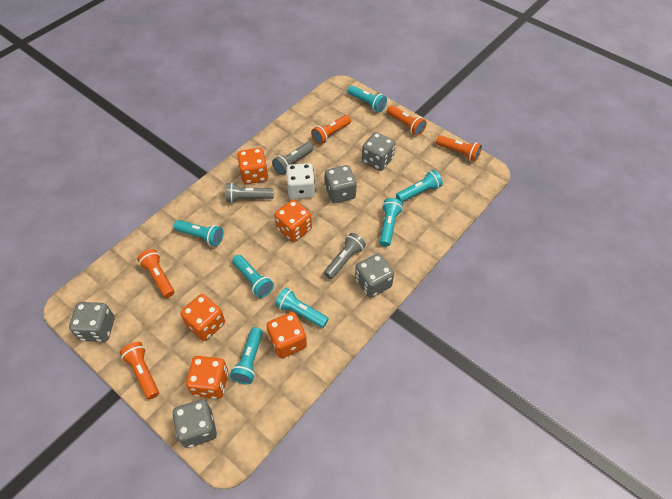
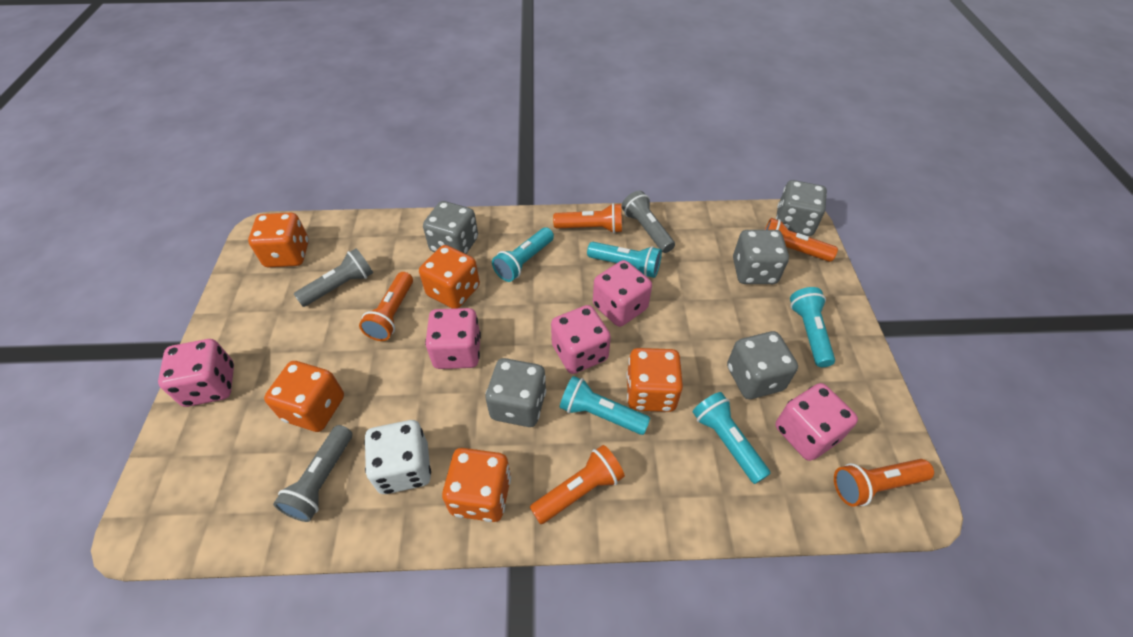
pink dice: none = 0 -> [158,339,234,407] [425,308,481,369] [551,305,611,374] [593,260,652,327] [775,383,858,461] = 5
turquoise flashlight: [174,220,224,246] [230,327,263,384] [232,255,274,298] [275,288,329,328] [347,85,387,112] [380,198,403,247] [396,170,443,202] = 7 -> [492,227,554,282] [560,376,650,435] [587,242,662,278] [692,392,771,484] [790,287,835,367] = 5

